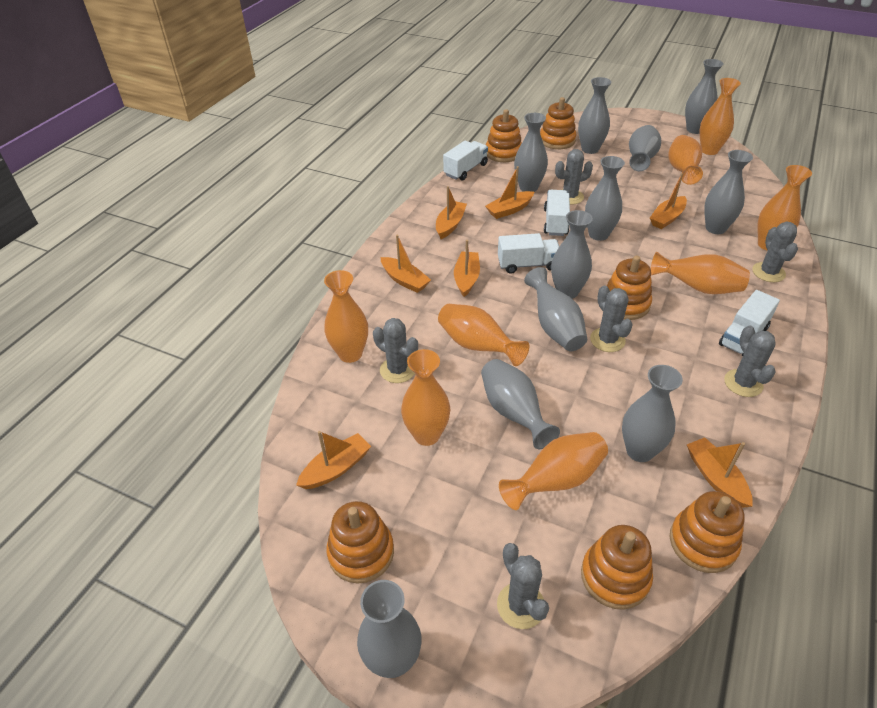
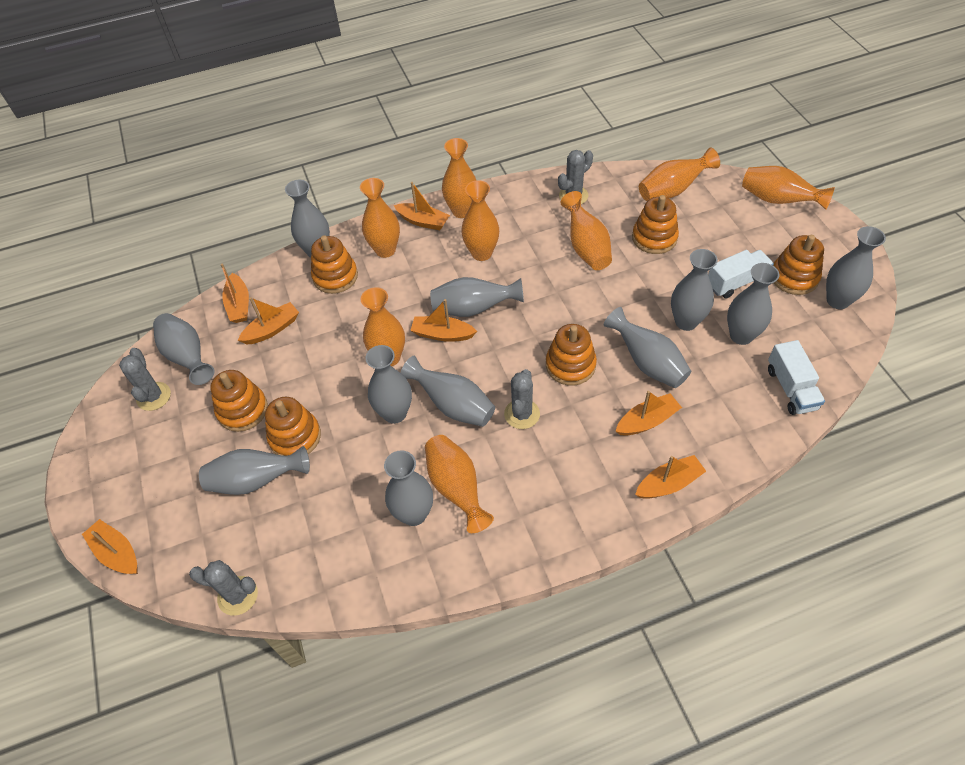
grey cactus: [373,318,418,383] [497,543,549,629] [555,149,593,205] [590,285,633,352] [724,325,776,397] [752,222,798,282] = 6 -> [119,348,171,411] [189,560,258,616] [504,369,540,429] [558,150,593,204] = 4
white truck: [443,140,488,181] [498,233,559,274] [544,190,570,236] [719,290,780,356] = 4 -> [708,250,774,299] [768,340,825,415] = 2

